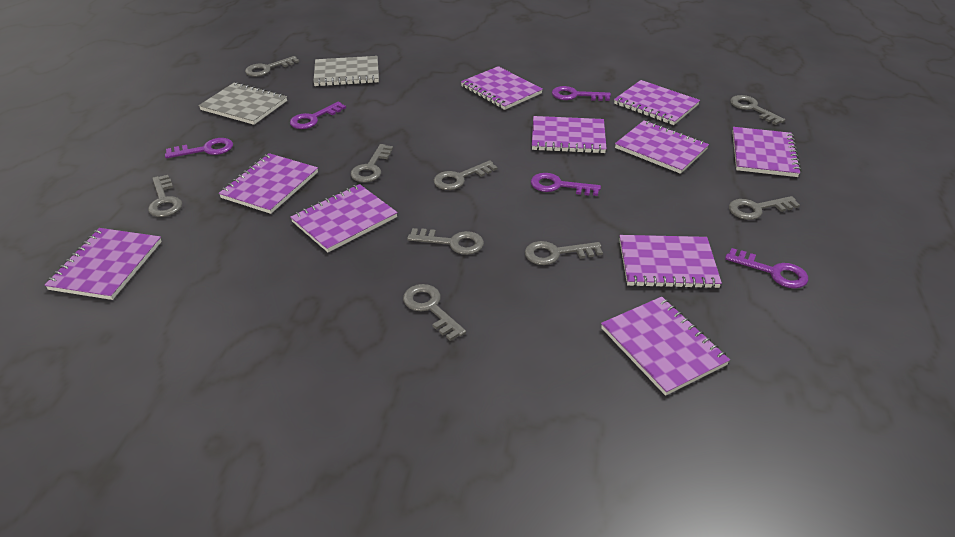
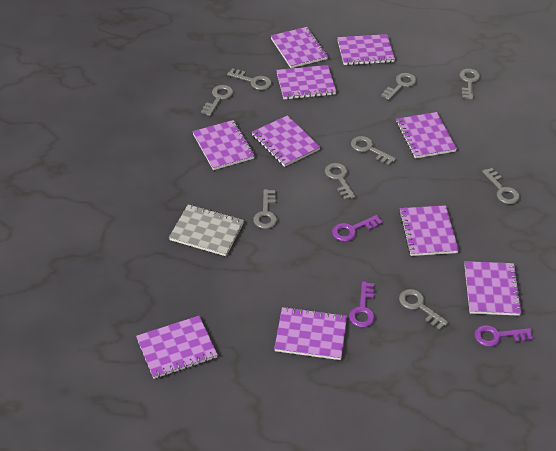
grey notebook: [199,82,287,125] [313,56,379,86] = 2 -> [169,204,244,256] = 1
purple key: [165,138,233,158] [290,101,346,129] [531,173,601,196] [552,86,611,101] [725,248,808,289] = 5 -> [332,215,383,242] [349,281,375,328] [474,325,533,347] = 3

